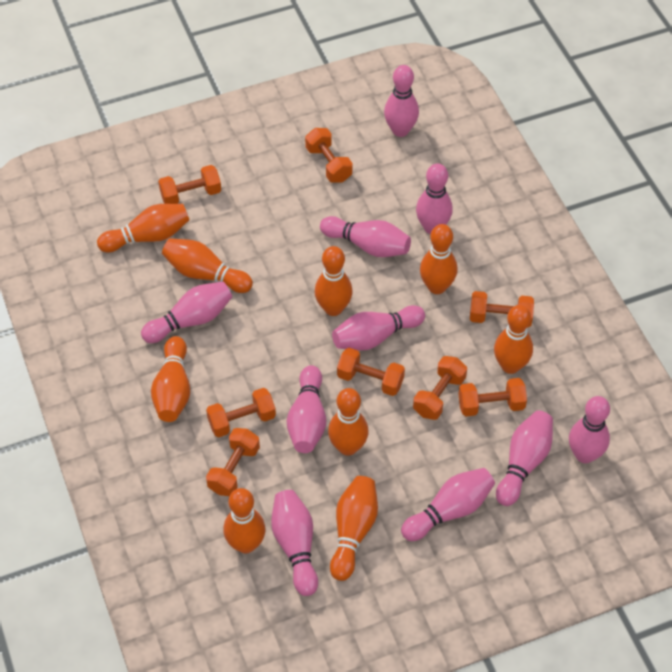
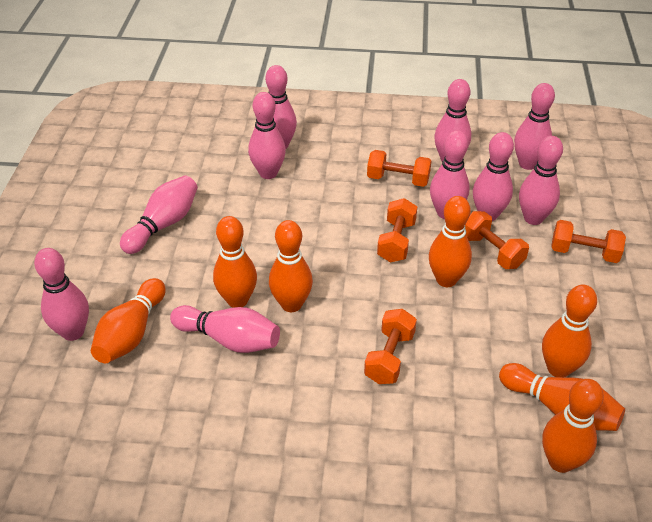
orange bowling pin: [97,204,189,252] [151,336,190,422] [162,238,253,293] [223,488,266,554] [315,246,353,316] [328,388,369,456] [330,476,378,581] [420,224,457,294] [494,305,533,374] = 9 -> [91,278,166,363] [213,216,257,308] [269,220,313,312] [429,196,472,287] [499,363,625,431] [542,284,597,377] [542,379,604,473] = 7
orange dumbbell: [158,165,221,204] [206,388,276,437] [206,428,260,496] [305,128,353,183] [337,348,405,396] [413,356,467,420] [458,378,527,416] [470,291,534,328] = 8 -> [364,309,417,384] [367,150,431,187] [377,198,417,262] [465,211,529,269] [552,220,626,263] = 5

